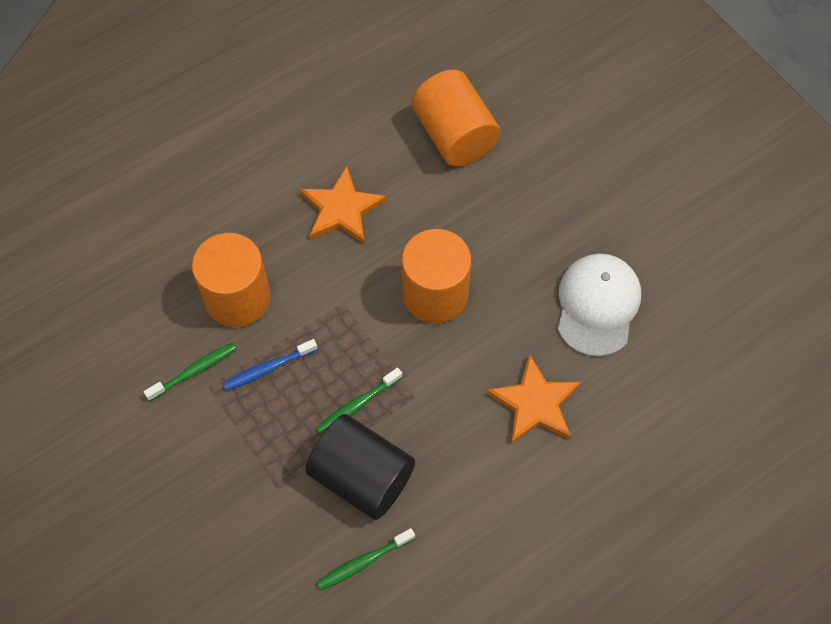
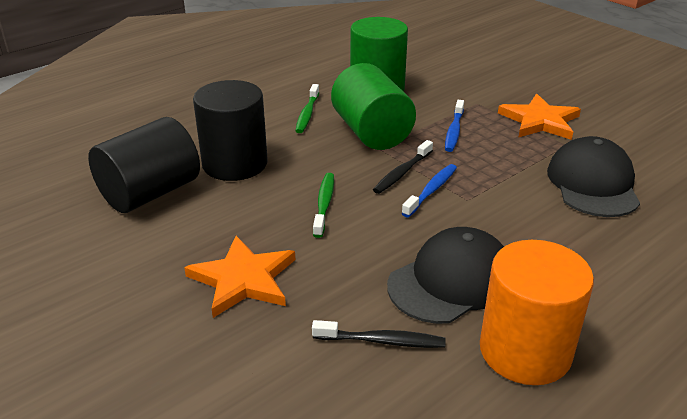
black cap: none = 0 -> [387,227,504,324] [547,136,640,217] = 2
black cylinder: [305,414,415,520] = 1 -> [88,117,200,213] [193,80,268,181] = 2
black toothbrush: none = 0 -> [312,320,446,348] [373,140,433,194] = 2
blue toothbrush: [223,339,318,391] = 1 -> [402,164,457,217] [445,100,464,152] = 2
green cylinder: none = 0 -> [331,63,416,150] [350,17,408,91] = 2
green toothbrush: [144,342,236,401] [316,367,403,435] [317,528,415,590] = 3 -> [295,84,319,133] [313,173,334,238] = 2
orange cylinder: [192,233,271,327] [402,229,471,323] [412,69,501,166] = 3 -> [480,240,594,385] = 1
white cap: [557,254,641,357] = 1 -> none = 0

